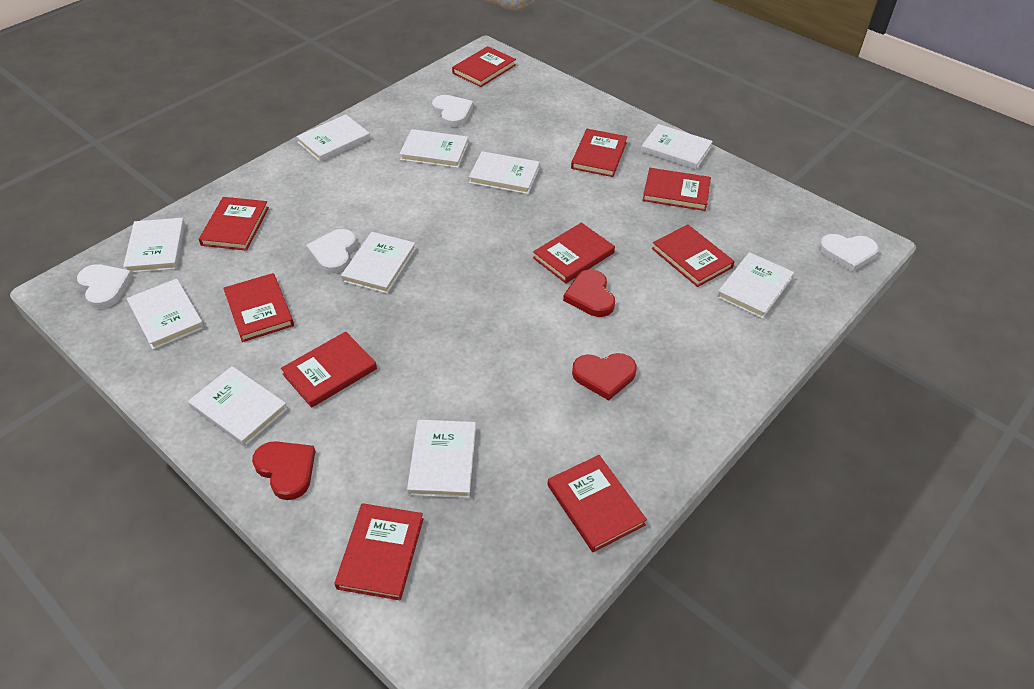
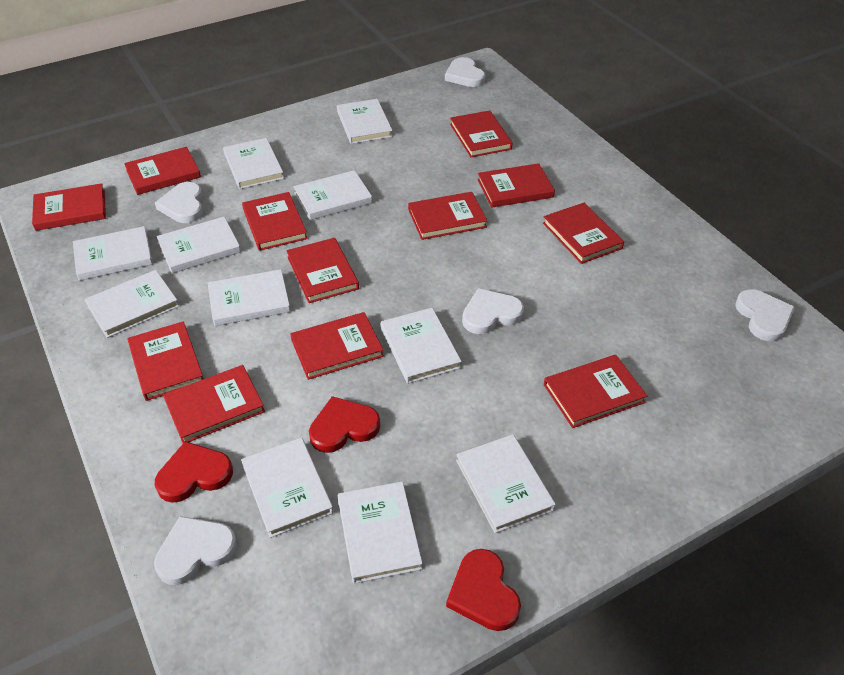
red book: [199,197,269,251] [223,273,294,342] [281,331,377,408] [335,503,423,600] [452,46,516,87] [533,223,615,283] [547,455,647,552] [571,129,627,177] [643,168,711,211] [652,224,735,287] = 10 -> [32,183,106,231] [124,147,201,195] [128,321,204,401] [163,365,265,443] [242,192,308,251] [286,238,359,303] [290,312,384,380] [408,192,487,240] [450,110,513,157] [478,163,555,208] [543,203,624,264] [544,355,647,428] = 12
white book: [123,218,185,273] [127,279,204,350] [188,366,288,447] [296,114,370,162] [341,232,416,294] [399,129,469,168] [407,420,476,498] [469,151,540,194] [641,124,713,170] [717,252,794,319] = 10 -> [73,226,153,281] [85,270,179,338] [157,217,241,273] [208,269,291,326] [223,138,284,189] [241,438,334,538] [294,170,372,220] [337,99,393,144] [338,481,423,584] [381,308,462,384] [456,434,556,533] = 11
white heart: [77,264,133,309] [306,229,356,274] [432,95,473,127] [819,234,878,272] = 4 -> [154,516,237,585] [155,182,203,223] [445,57,486,87] [462,288,524,334] [735,289,795,341] = 5

